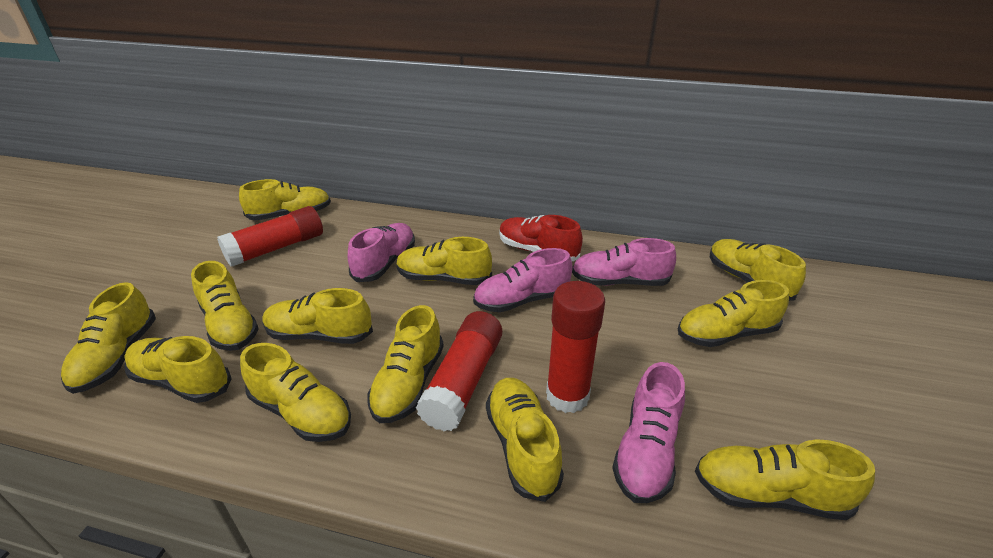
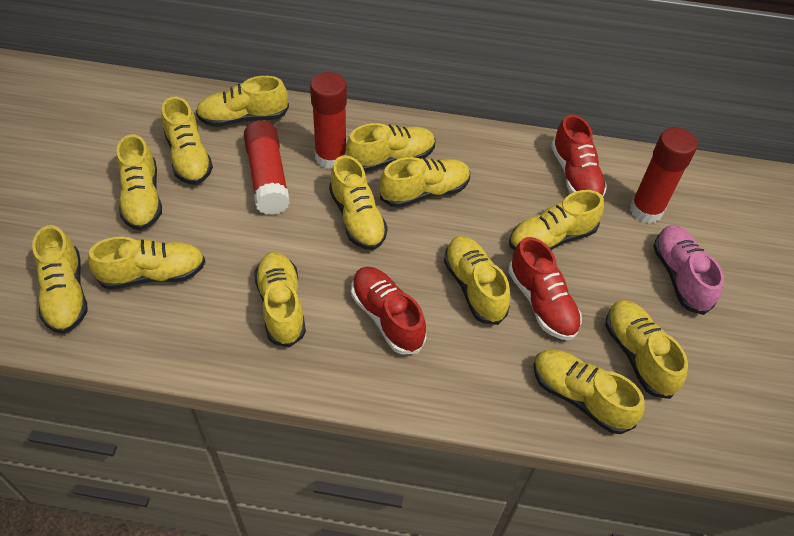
pink shoe: [348,223,415,282] [473,248,573,312] [572,238,676,286] [612,362,685,503] = 4 -> [653,225,724,315] = 1
red shoe: [499,215,583,261] = 1 -> [351,267,426,355] [508,237,582,340] [551,115,607,197] = 3
yellow shoe: [61,282,156,394] [124,336,232,403] [191,261,259,351] [239,179,331,220] [240,343,351,442] [262,288,373,344] [368,305,444,423] [397,237,492,285] [486,378,564,502] [678,280,789,347] [695,439,875,520] [710,239,806,301] = 12 -> [32,225,88,334] [88,236,205,290] [117,134,162,230] [161,96,213,185] [196,76,289,127] [254,252,306,348] [329,155,388,250] [346,123,436,172] [380,157,470,208] [444,236,510,325] [509,190,604,250] [534,349,645,434] [605,300,688,399] = 13

